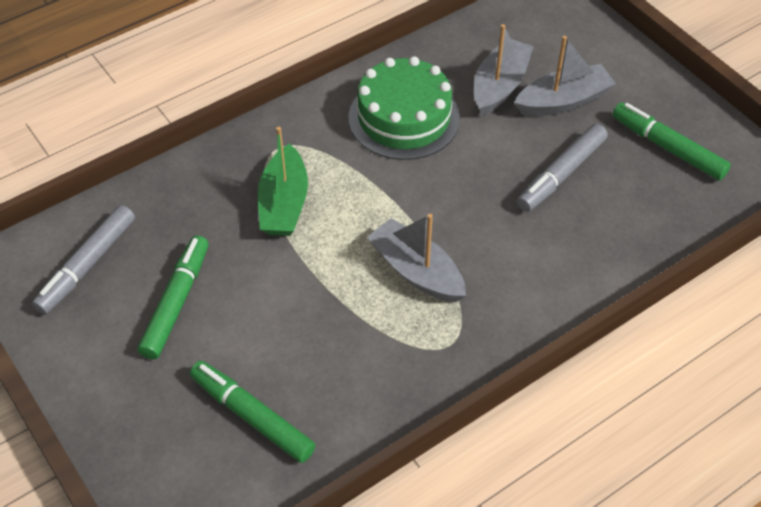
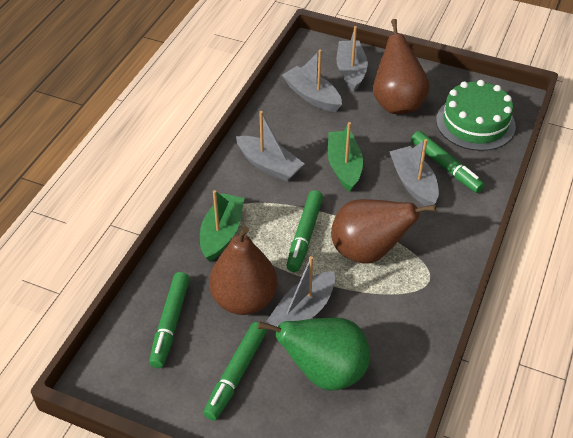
brown pear: none = 0 -> [209,226,277,315] [331,199,436,264] [373,19,430,114] = 3
green boat: [258,127,308,236] = 1 -> [200,190,244,262] [328,122,363,192] = 2
green marker: [138,235,209,359] [190,361,316,463] [612,103,731,180] = 3 -> [149,272,190,368] [203,322,267,421] [286,190,323,272] [411,131,485,193] = 4
green pear: none = 0 -> [258,318,370,390] = 1
grey boat: [367,214,466,302] [474,24,534,116] [514,36,616,116] = 3 -> [236,111,304,182] [267,256,335,327] [282,50,342,112] [337,26,368,92] [389,139,439,206] = 5
grey marker: [32,205,135,315] [517,124,608,212] = 2 -> none = 0

